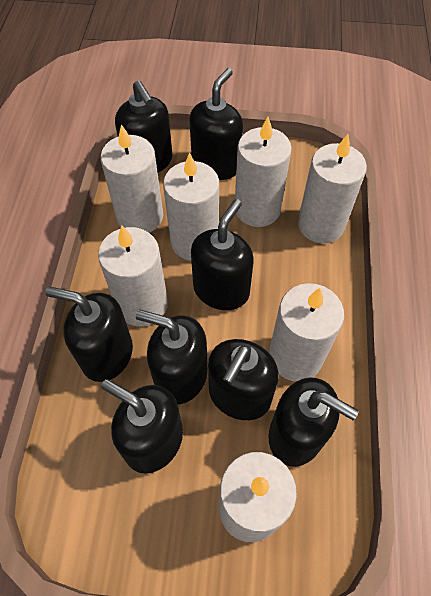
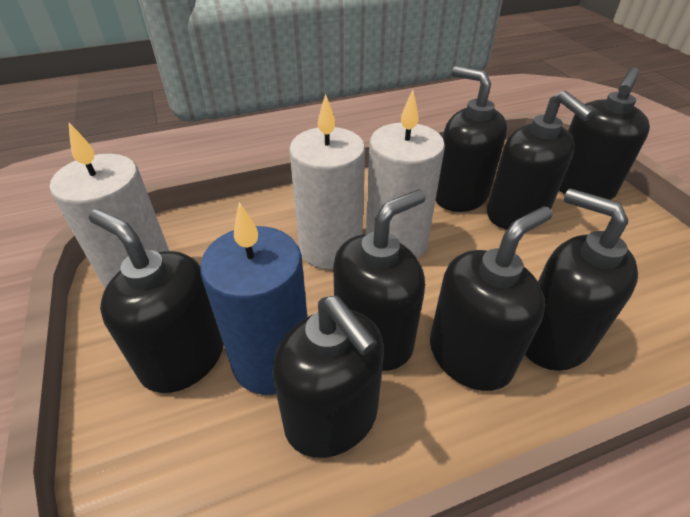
blue candle: none = 0 -> [200,202,307,395] = 1
white candle: [98,225,168,327] [100,124,163,233] [163,153,219,261] [219,452,297,542] [235,117,292,227] [269,283,344,381] [298,134,367,243] = 7 -> [50,123,169,288] [289,94,365,269] [366,90,445,259] = 3

